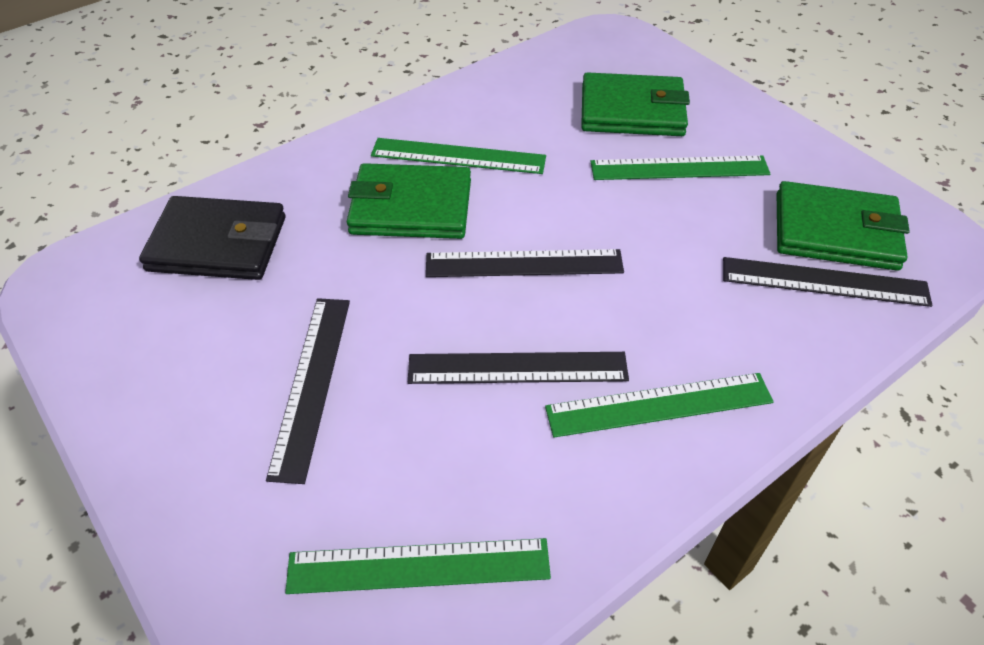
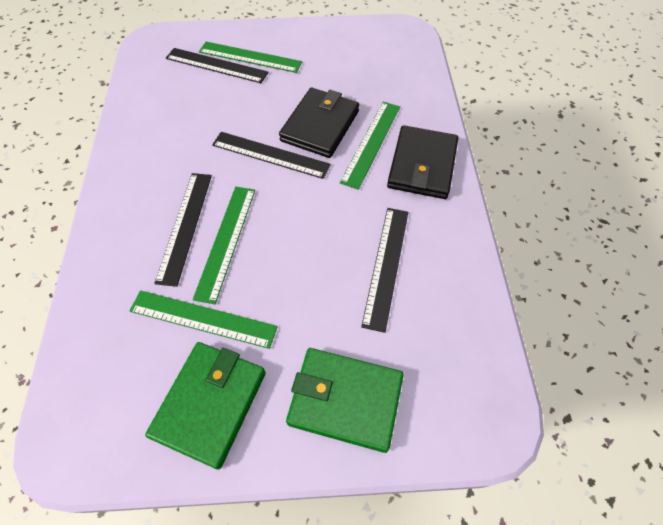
black wallet: [139,196,286,280] = 1 -> [279,88,359,158] [387,125,458,199] = 2
green wallet: [347,163,471,239] [581,72,690,136] [777,181,910,271] = 3 -> [145,342,266,470] [286,348,404,453] = 2

